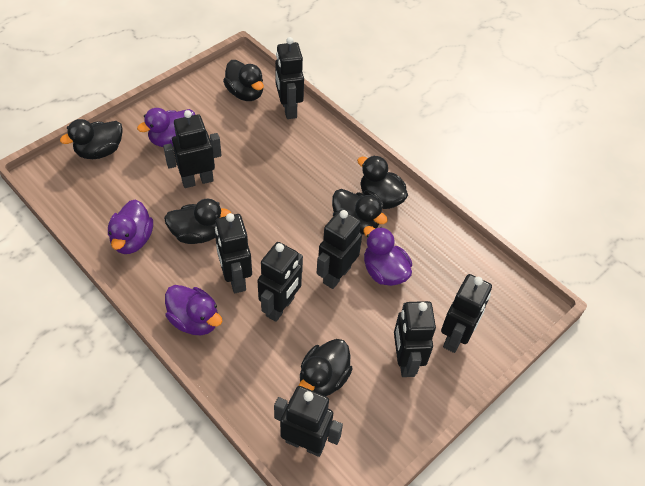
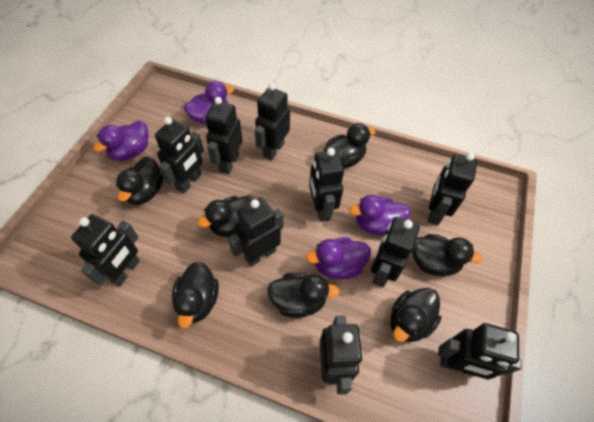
black duck: [60,119,123,159] [164,199,231,244] [223,60,264,101] [299,339,353,396] [332,189,388,234] [357,155,408,209] = 6 -> [116,156,164,205] [172,261,219,329] [198,195,256,237] [267,273,340,318] [323,123,375,168] [390,288,441,342] [412,234,482,276] = 7
black robot: [163,110,222,188] [215,213,252,293] [257,242,303,322] [274,386,343,457] [275,37,304,119] [317,210,362,289] [394,301,436,377] [441,274,492,353] = 8 -> [71,214,140,286] [155,117,204,193] [205,97,243,174] [228,198,284,267] [255,83,290,161] [309,148,344,222] [320,315,363,395] [371,217,420,287] [428,153,477,226] [438,323,522,379] = 10

